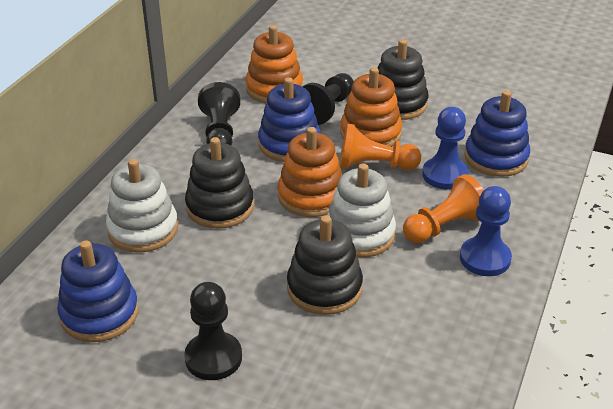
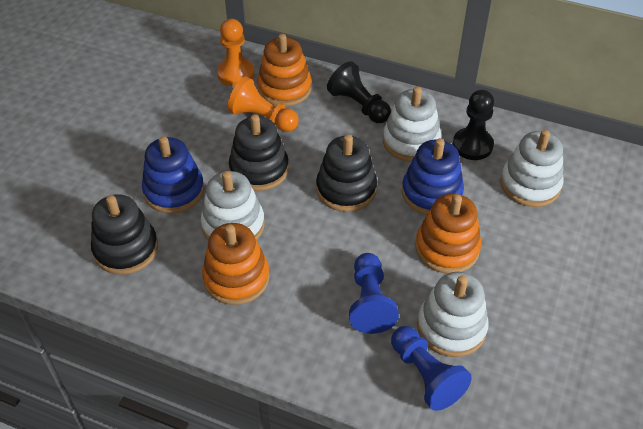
black pawn: [184,282,242,380] [198,82,240,145] [302,73,354,125] = 3 -> [327,61,391,123] [453,89,494,160] = 2
blue stacking toy: [57,240,139,342] [258,77,321,162] [464,90,530,177] = 3 -> [142,136,204,214] [402,138,464,215] = 2
white stacking toy: [106,159,178,253] [327,163,396,258] = 2 -> [201,171,265,240] [383,86,441,162] [417,272,489,357] [500,130,564,207] = 4

